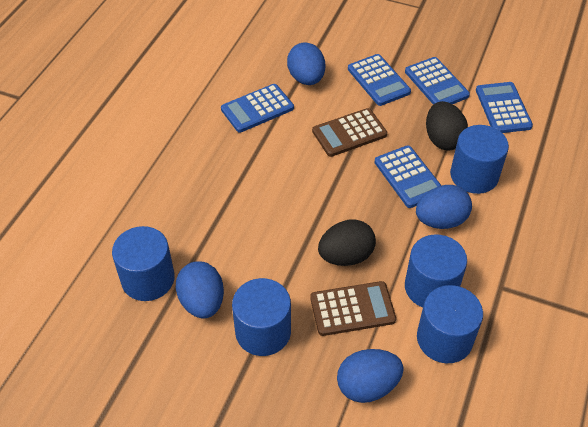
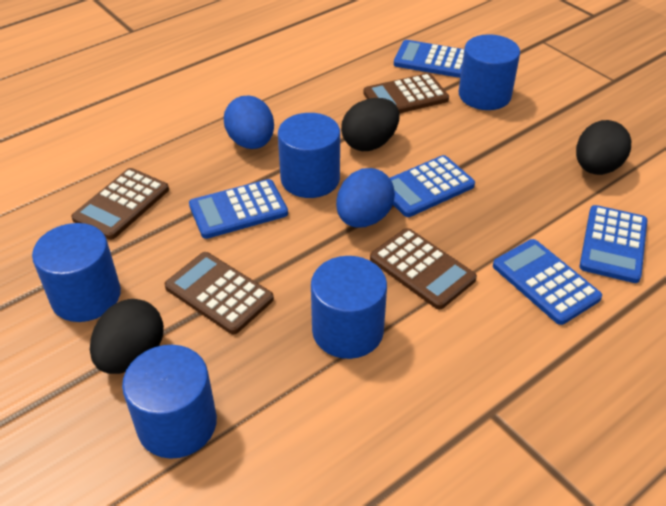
black egg: [318,219,376,266] [426,101,468,151] = 2 -> [90,299,164,374] [341,98,400,151] [576,120,631,175] = 3
blue egg: [176,261,224,318] [287,42,325,85] [337,349,404,403] [416,185,472,229] = 4 -> [224,95,274,149] [336,168,395,228] = 2
brown calculator: [310,281,396,336] [312,108,387,157] = 2 -> [71,168,169,240] [165,252,274,334] [363,73,449,113] [370,228,477,310] = 4

